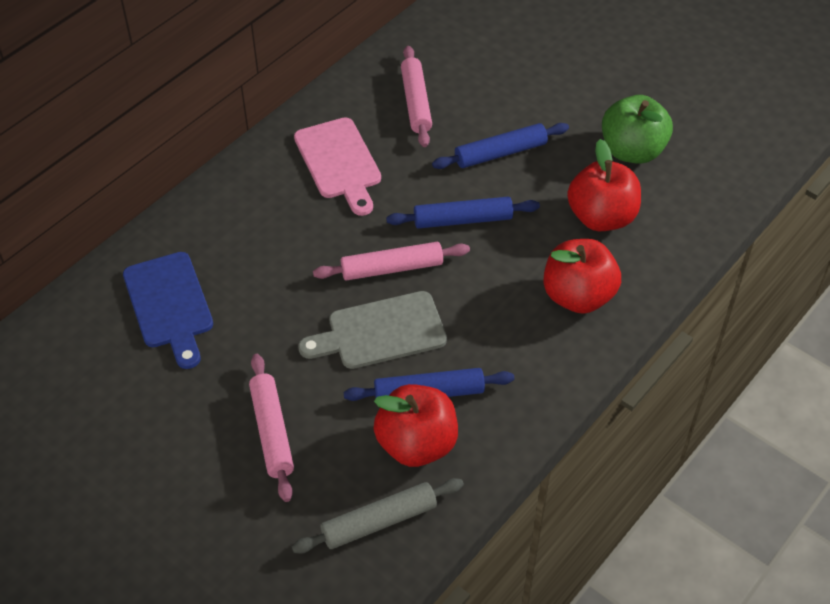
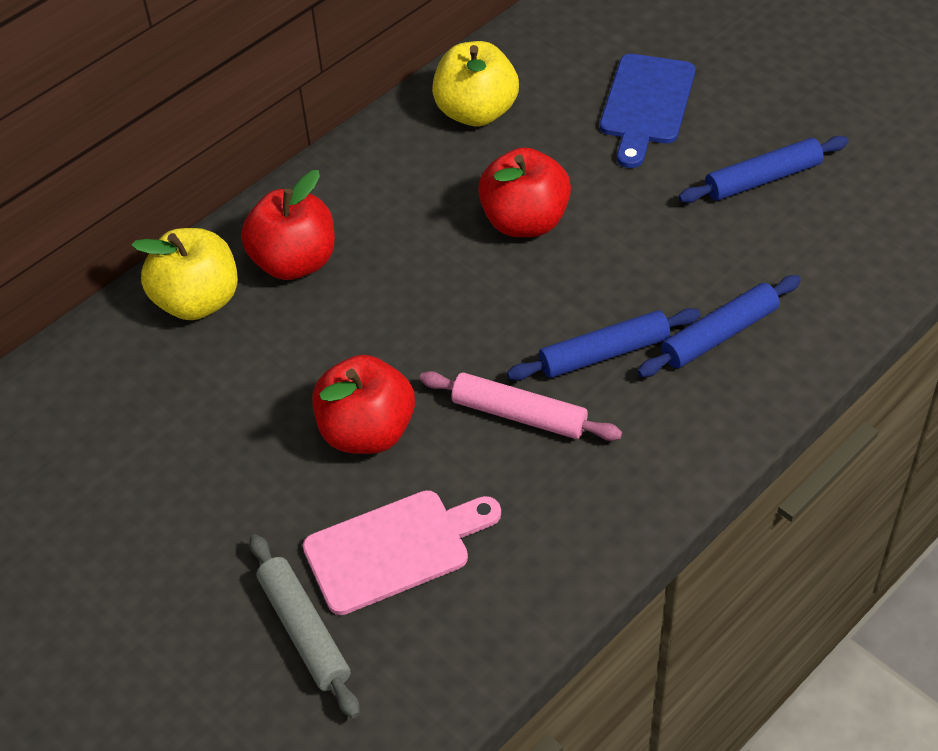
green apple: [602,95,673,164] = 1 -> none = 0
grey cutting board: [298,291,447,369] = 1 -> none = 0
pink rolling pin: [249,354,294,502] [313,242,470,281] [401,46,432,147] = 3 -> [419,371,622,441] = 1
yellow apple: none = 0 -> [131,228,238,320] [432,41,519,126] = 2

